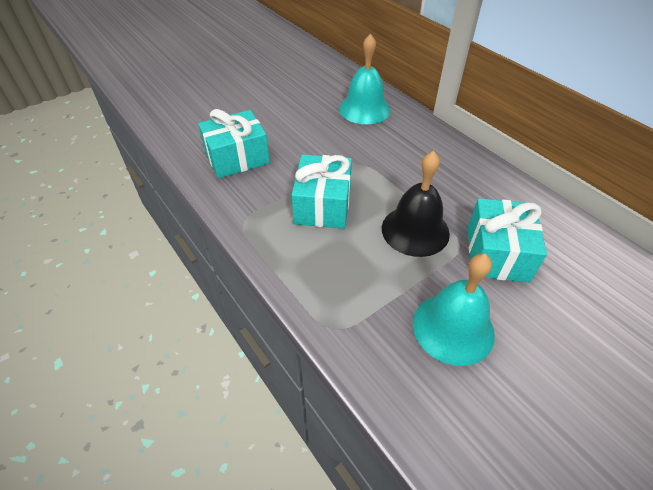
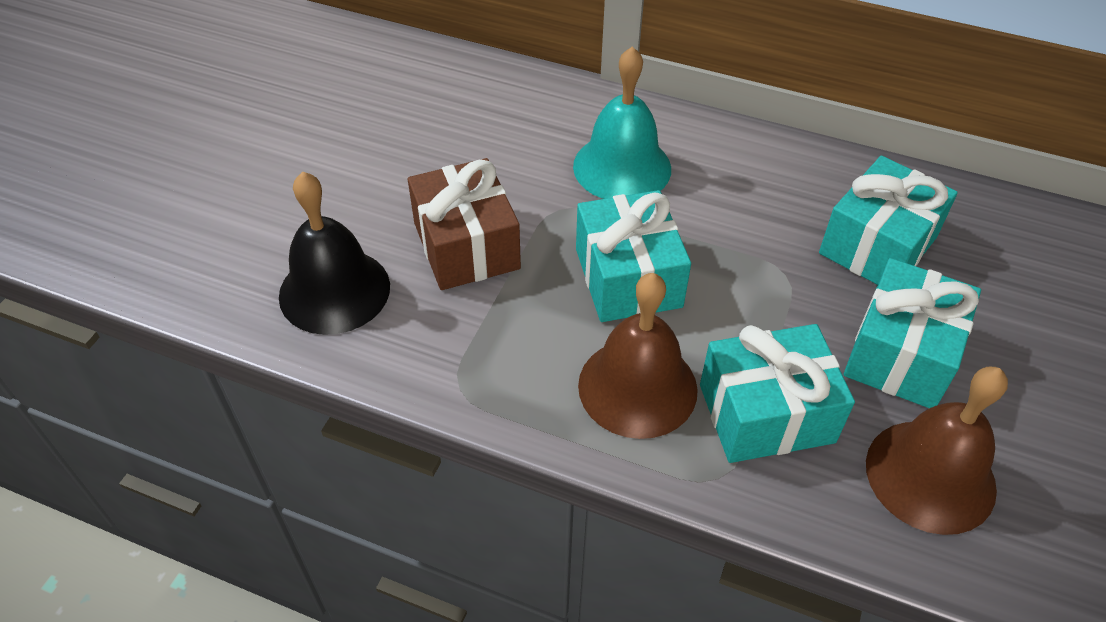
brown bell: none = 0 -> [578,273,698,439] [866,367,1008,535] = 2
brown gift: none = 0 -> [408,158,521,290] = 1
turquoise bell: [339,34,390,124] [413,253,495,366] = 2 -> [573,46,671,199] = 1
turquoise gift: [198,109,270,178] [292,154,352,229] [468,198,547,283] = 3 -> [576,190,691,322] [700,324,855,463] [819,156,958,285] [844,258,981,408] = 4

